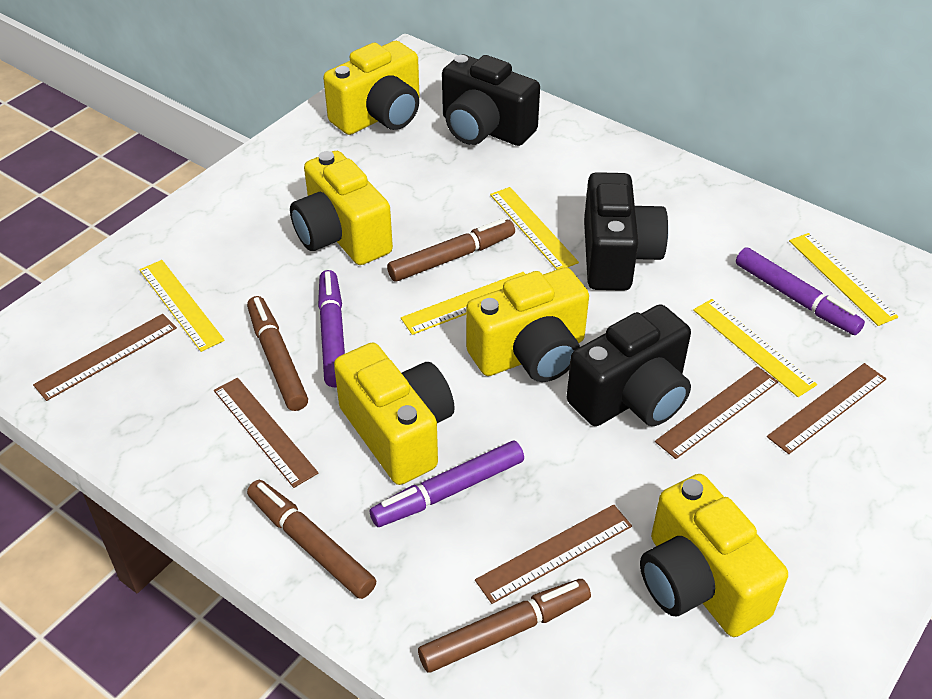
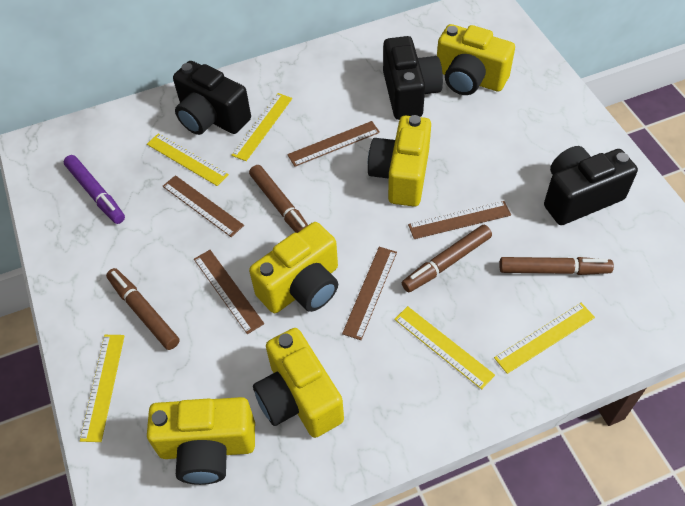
purple marker: [318,270,345,387] [370,441,524,527] [736,247,865,335] = 3 -> [64,155,125,224] = 1

